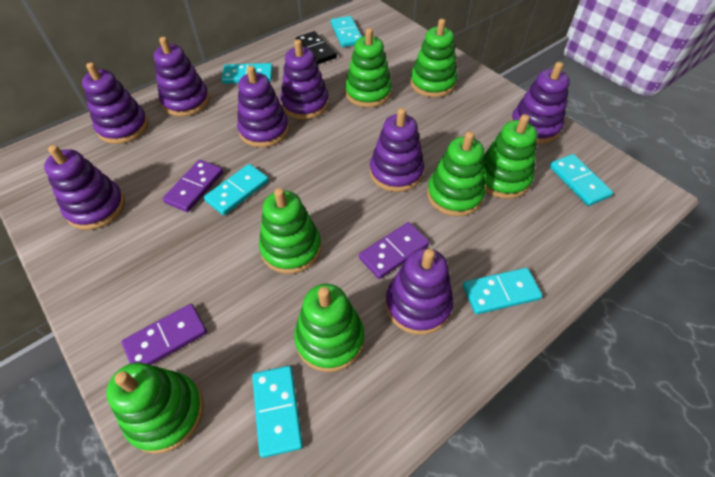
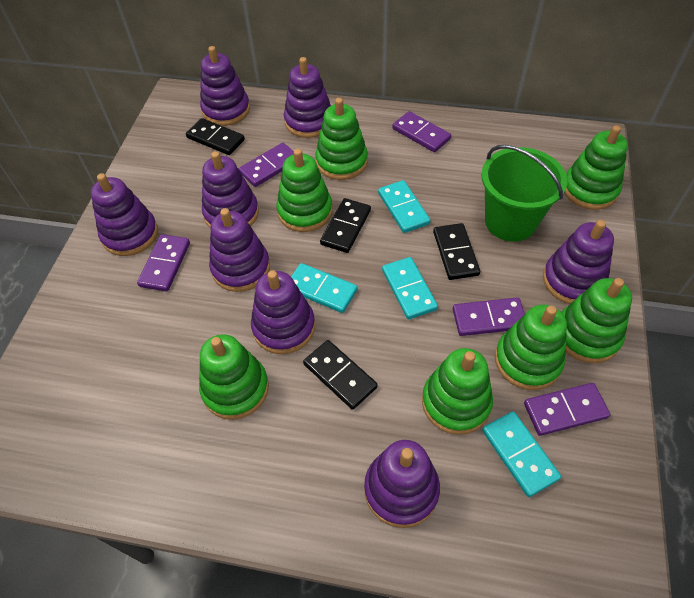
black domino: [296,31,337,64] = 1 -> [186,118,245,155] [303,340,378,410] [320,198,371,253] [433,223,480,280] = 4
green bucket: none = 0 -> [481,145,567,242] = 1
purple domino: [122,304,207,365] [163,160,223,212] [359,222,430,279] = 3 -> [137,234,190,291] [239,143,294,187] [392,111,451,152] [453,297,525,336] [524,383,610,436] = 5
turquoise domino: [204,164,269,215] [221,63,273,84] [252,366,303,458] [331,16,362,47] [463,268,543,314] [550,154,613,206] = 6 -> [291,263,357,313] [378,180,430,233] [382,257,438,319] [482,411,561,497] = 4

